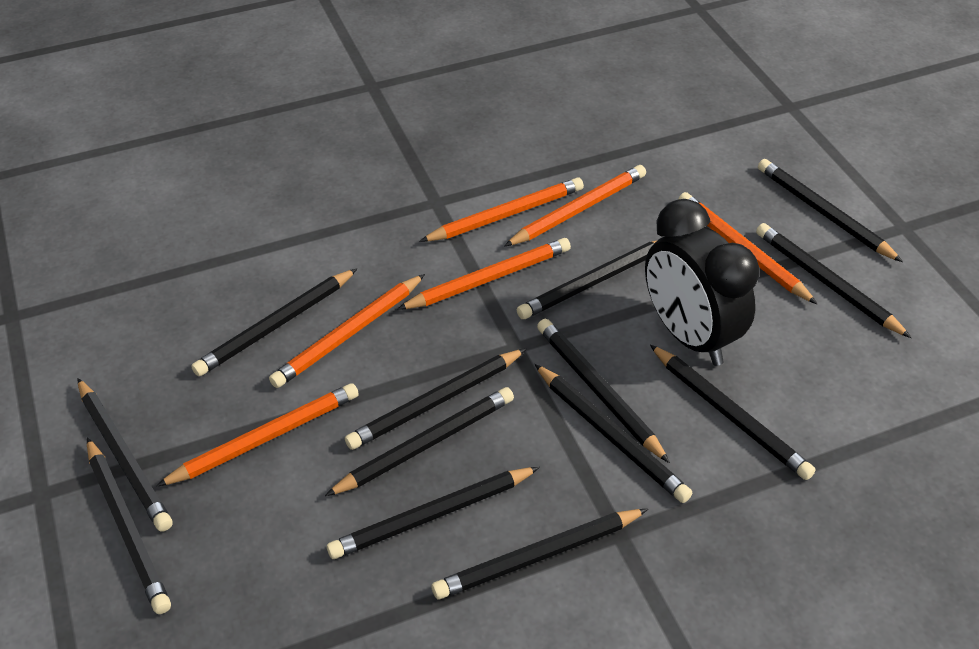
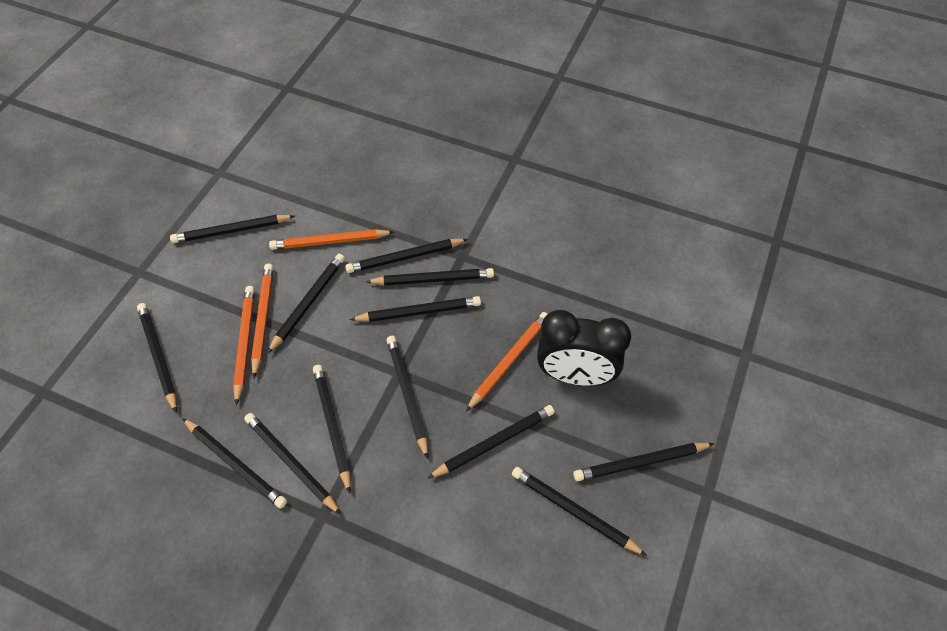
orange pencil: [156,383,359,487] [269,274,425,388] [397,238,571,310] [419,177,584,242] [504,165,646,246] [678,192,817,304] = 6 -> [233,286,255,405] [251,263,274,378] [269,229,394,250] [466,312,547,411] = 4

